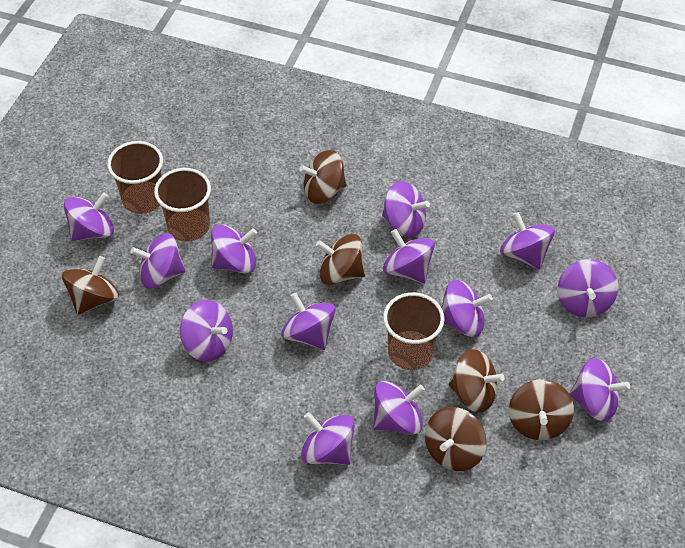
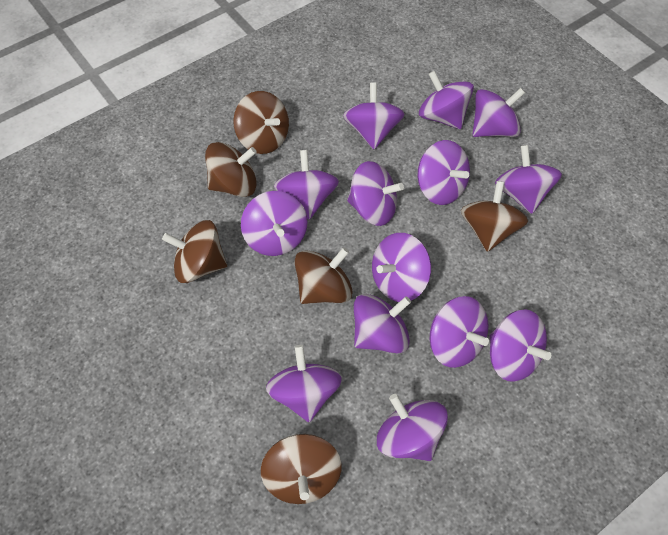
brown cup: [107,141,163,214] [154,168,211,242] [383,292,445,370] = 3 -> none = 0
purple spinning top: [64,193,114,241] [130,233,186,289] [180,300,233,362] [211,225,257,273] [281,293,336,350] [301,412,355,465] [373,381,425,435] [382,181,430,238] [383,229,435,284] [441,280,493,337] [500,212,555,270] [558,259,618,317] [569,358,630,422] = 13 -> [241,191,308,256] [266,345,342,422] [274,150,339,220] [343,82,404,149] [347,161,404,226] [354,294,411,354] [372,233,431,302] [377,394,448,461] [418,140,470,205] [419,71,474,129] [430,296,489,368] [472,88,525,137] [489,309,551,382] [495,145,562,214] = 14

